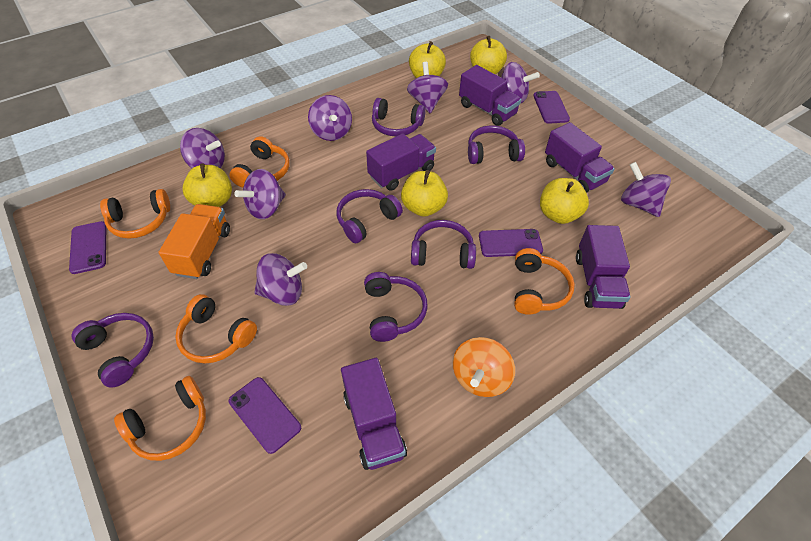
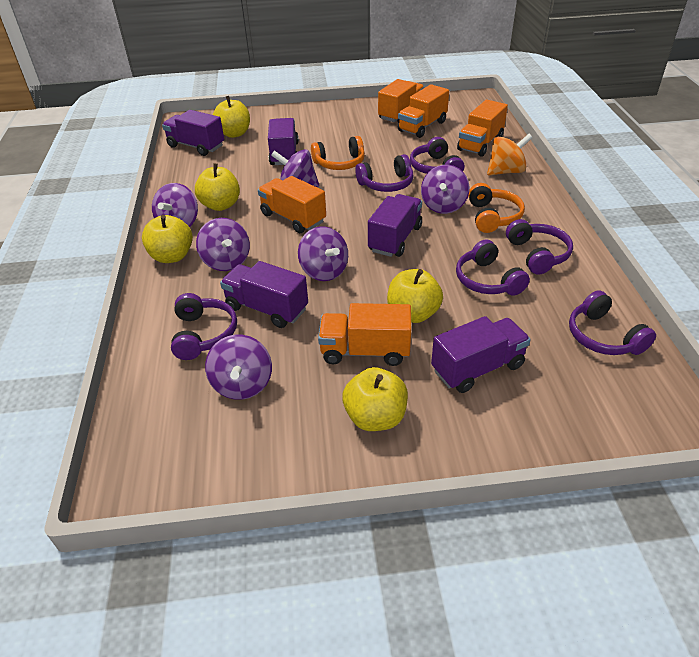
orange headphones: [100,189,170,239] [114,376,206,461] [175,294,257,363] [229,136,290,187] [514,248,575,315] = 5 -> [311,136,365,170] [468,183,525,233] = 2
orange truck: [159,204,230,279] = 1 -> [258,176,326,233] [318,303,411,366] [378,79,425,123] [398,84,449,138] [457,100,508,157] = 5
purple phone: [69,221,106,274] [229,377,301,454] [479,229,543,257] [533,91,570,124] = 4 -> none = 0
purple spinning top: [180,128,225,168] [234,169,286,219] [254,253,307,306] [308,95,352,141] [407,62,448,113] [501,62,540,103] [621,162,671,217] = 7 -> [152,183,198,227] [196,218,250,271] [205,335,272,400] [271,149,319,187] [298,227,348,281] [421,165,470,214] = 6

